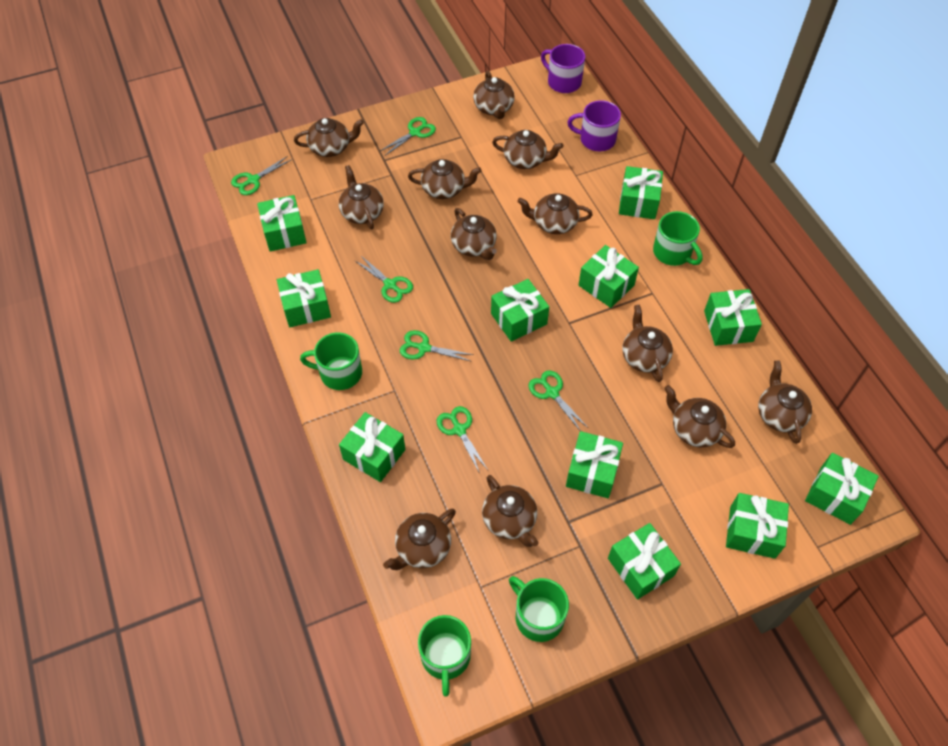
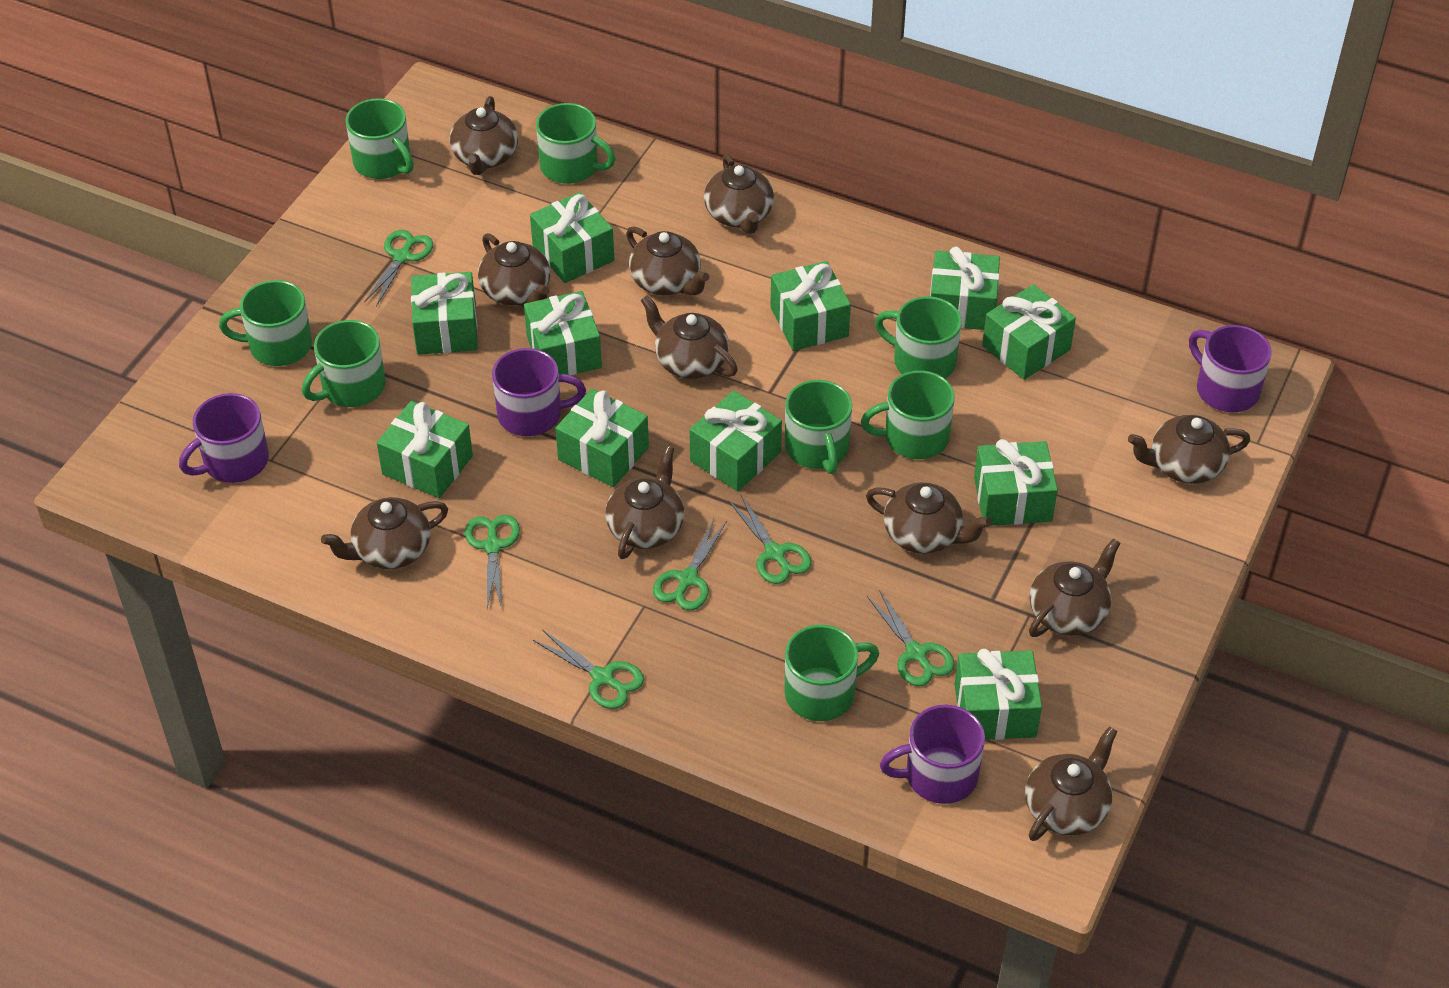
brown teapot: [294,118,364,157] [339,165,384,229] [383,508,456,570] [408,159,482,199] [451,208,497,260] [473,71,515,119] [482,475,538,547] [492,130,564,169] [517,193,593,234] [622,305,673,382] [664,385,735,448] [758,360,812,444] = 12 -> [321,497,448,569] [449,96,518,175] [478,233,550,305] [605,446,684,559] [626,226,709,295] [641,295,738,379] [704,154,774,234] [866,482,991,554] [1025,726,1118,841] [1029,538,1121,637] [1128,415,1250,484] = 11
green mug: [300,333,362,390] [418,615,471,697] [509,576,569,642] [653,211,703,266] = 4 -> [219,280,312,366] [302,320,386,407] [345,98,414,179] [536,103,616,184] [785,380,852,474] [785,625,879,721] [861,370,955,459] [875,296,962,378] = 8
purple mug: [541,44,585,93] [567,100,621,151] = 2 -> [179,393,269,483] [492,348,586,436] [880,705,985,804] [1189,325,1272,412] = 4

